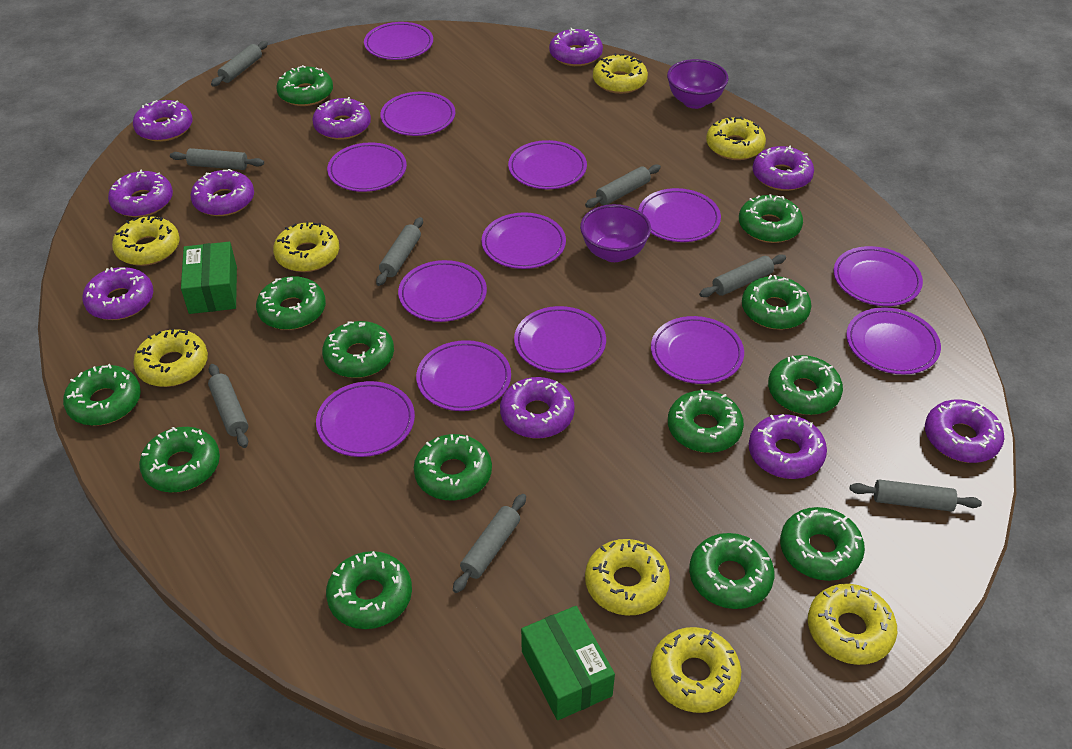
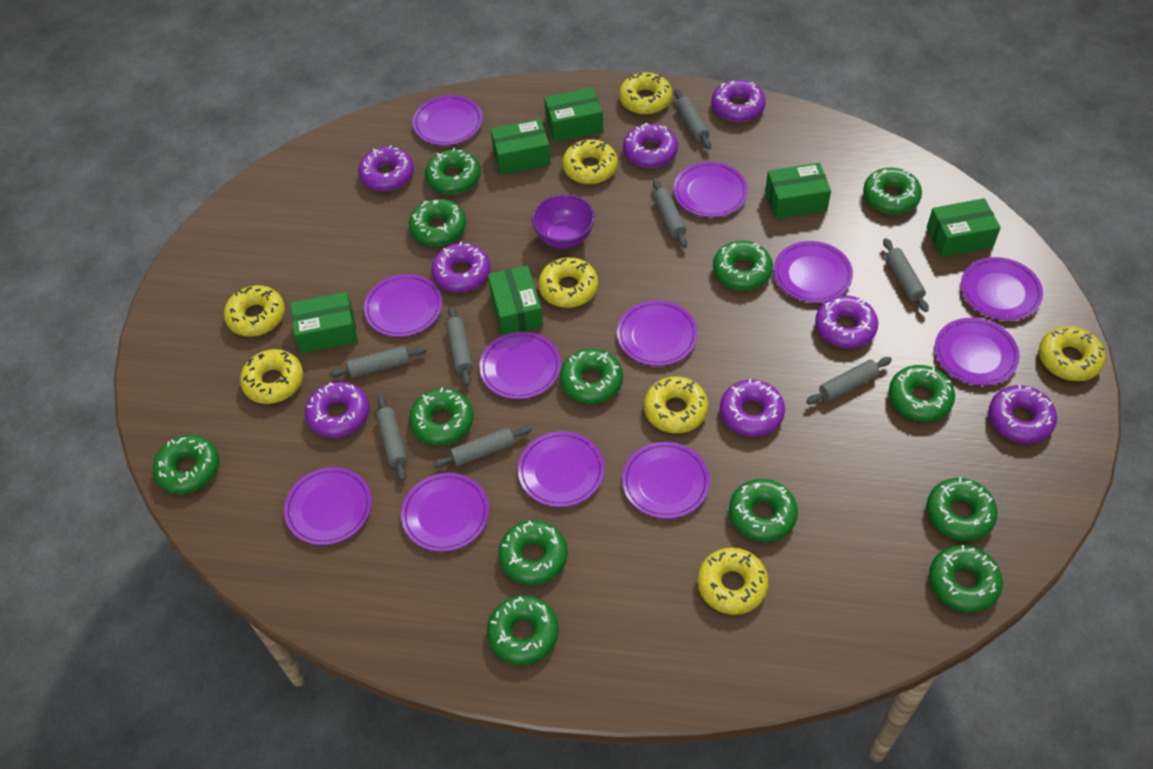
green box: [181,242,237,314] [521,606,615,720] = 2 -> [290,292,358,354] [488,265,543,335] [490,119,551,175] [544,87,603,142] [765,163,831,219] [927,198,1001,257] = 6
purple bowl: [580,204,651,262] [667,59,729,109] = 2 -> [532,194,595,249] = 1
purple donut: [82,267,153,320] [108,170,173,217] [133,100,193,142] [190,169,254,216] [312,97,371,140] [500,377,575,438] [549,28,603,66] [749,414,827,479] [753,146,814,191] [925,400,1004,463] = 10 -> [305,381,369,438] [358,145,414,191] [431,242,491,293] [623,123,678,168] [711,80,766,122] [720,379,785,437] [815,295,878,348] [989,384,1057,443] = 8
purple plate: [316,381,415,457] [327,142,407,192] [364,22,433,60] [380,92,455,136] [398,260,487,322] [416,340,511,411] [481,213,566,269] [508,140,587,189] [514,306,606,373] [638,188,721,242] [651,316,744,384] [834,246,923,306] [846,307,941,374] = 13 -> [284,467,372,545] [364,274,442,337] [401,473,489,552] [413,95,483,146] [479,332,561,399] [518,431,604,507] [617,300,698,366] [622,442,710,519] [674,162,748,217] [774,241,853,303] [935,318,1020,386] [961,257,1043,320] = 12

